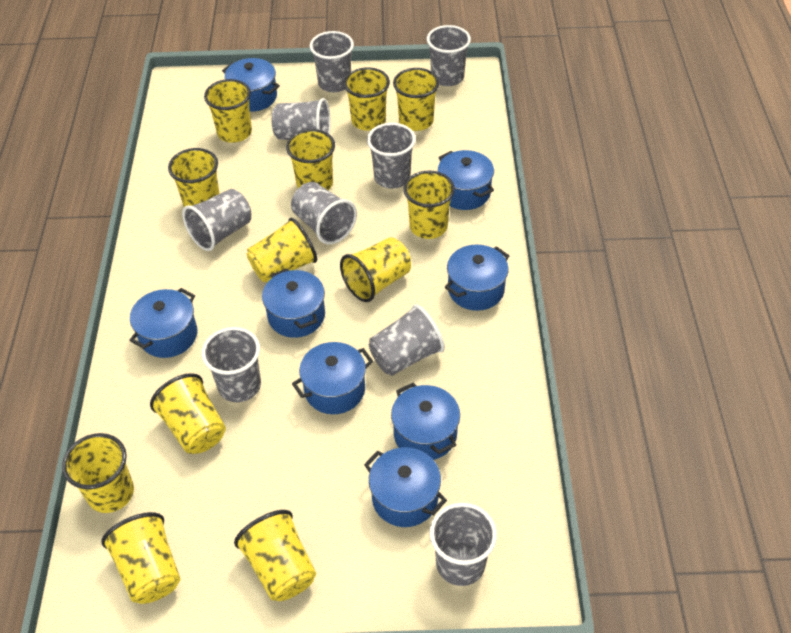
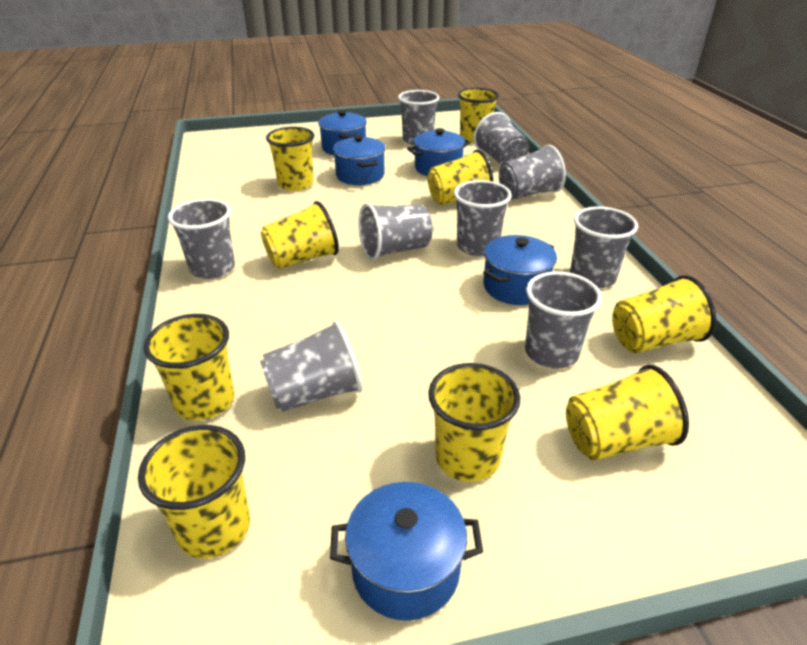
blue pot: [129,288,197,358] [222,58,280,112] [262,268,325,338] [292,342,373,414] [364,447,447,527] [391,383,460,460] [438,150,494,210] [445,245,509,311] = 8 -> [318,110,367,155] [330,482,483,621] [333,135,386,185] [407,128,471,176] [483,235,557,305] = 5
yellow cup: [62,433,134,513] [102,512,180,604] [150,373,226,454] [168,148,220,207] [204,79,252,143] [234,510,316,601] [247,218,317,283] [286,129,335,190] [340,237,411,302] [344,67,390,131] [393,68,439,131] [404,171,455,239] = 12 -> [138,425,250,559] [143,314,234,421] [261,201,339,269] [266,127,314,191] [428,150,493,205] [428,363,520,482] [458,88,499,143] [566,365,689,460] [612,275,716,353] = 9

